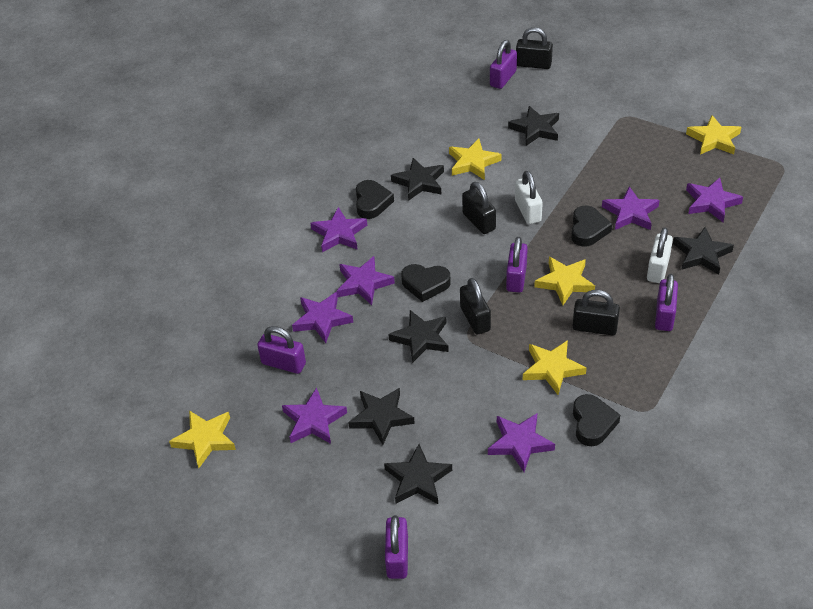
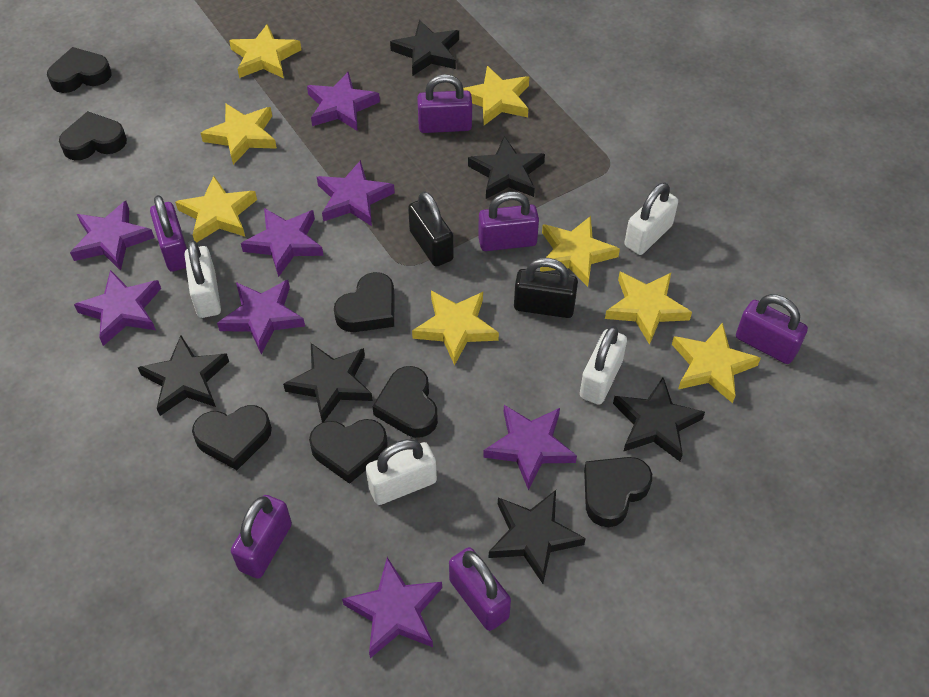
black heart: [356,180,394,219] [401,264,451,302] [571,206,612,247] [573,394,620,446] = 4 -> [47,47,112,93] [59,111,127,160] [192,405,272,470] [309,419,388,484] [334,272,394,332] [372,366,438,438] [584,457,652,527] = 7
black padlock: [460,278,491,335] [462,182,496,234] [516,27,553,69] [573,290,620,335] = 4 -> [408,191,454,267] [514,258,578,318] = 2
purple padlock: [257,326,306,374] [385,515,408,579] [490,40,517,89] [506,237,528,292] [655,274,678,331] = 5 -> [150,195,187,272] [231,495,292,579] [417,74,472,133] [449,547,511,631] [478,191,539,251] [736,294,808,364] = 6
purple star: [282,388,347,444] [292,292,353,343] [310,207,367,252] [337,256,395,305] [488,413,555,472] [602,186,660,230] [686,178,743,222] = 7 -> [70,201,154,271] [74,270,161,346] [217,280,305,354] [241,208,324,277] [307,72,380,131] [317,160,395,226] [342,557,442,658] [483,405,577,490] = 8
white padlock: [515,171,543,224] [647,227,673,283] = 2 -> [184,240,221,318] [366,439,437,505] [580,326,627,405] [624,183,678,255] = 4
yellow star: [169,410,236,468] [449,139,501,180] [523,340,586,395] [534,257,595,305] [686,115,741,154] = 5 -> [175,176,257,242] [201,104,277,165] [229,24,301,78] [412,291,499,366] [463,66,529,125] [540,216,620,287] [605,272,692,345] [672,322,761,403] = 8

